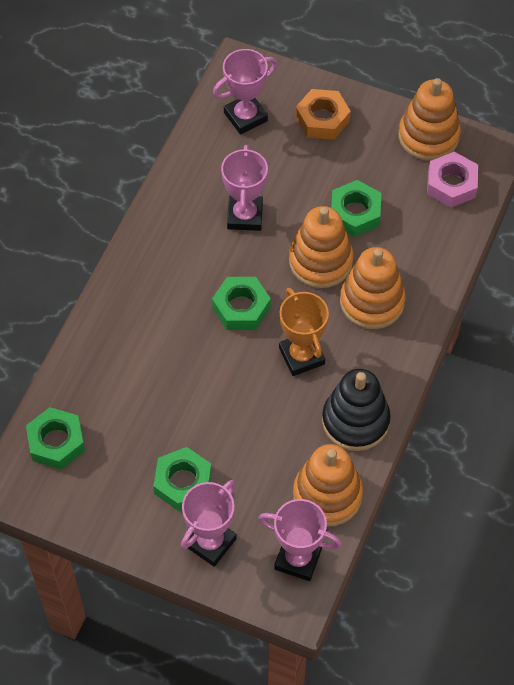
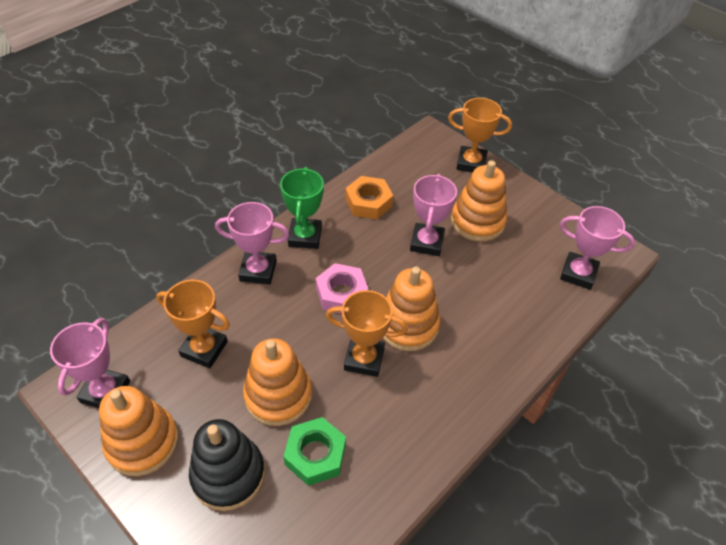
green nut: [26,407,85,470] [153,447,212,511] [212,277,271,330] [331,180,381,237] = 4 -> [283,417,346,486] = 1
green trophy: none = 0 -> [280,167,324,249] = 1
orange trophy: [279,288,329,376] = 1 -> [156,280,230,368] [326,290,408,377] [448,98,512,173] = 3

